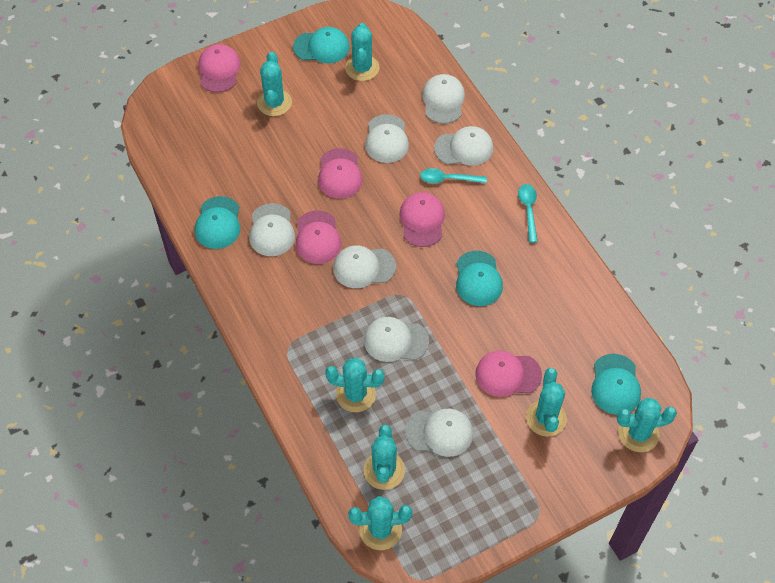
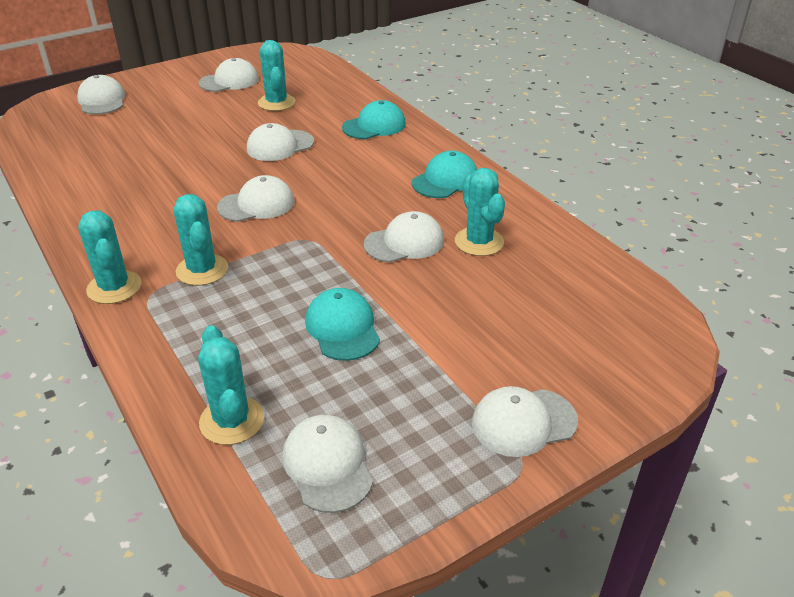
pink cap: [198,44,241,93] [296,211,341,264] [318,148,363,199] [399,192,445,247] [475,351,542,397] = 5 -> none = 0
turquoise cactus: [257,52,292,116] [325,357,385,412] [345,23,380,81] [348,496,412,550] [363,425,405,490] [526,368,567,437] [617,398,677,452] = 7 -> [78,210,141,304] [174,194,228,286] [198,325,264,445] [258,40,296,111] [455,168,505,256] = 5
turquoise cap: [195,196,240,249] [293,27,350,63] [456,251,503,306] [591,354,641,415] = 4 -> [305,288,380,361] [342,100,406,139] [412,150,477,198] = 3
turquoise spoon: [420,168,487,183] [518,184,538,243] = 2 -> none = 0

